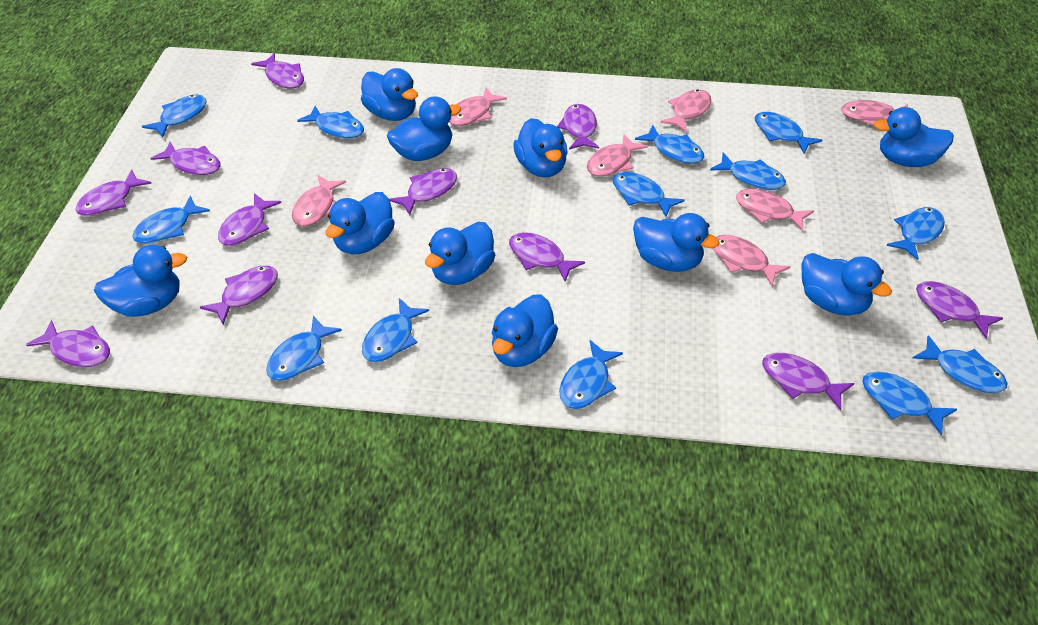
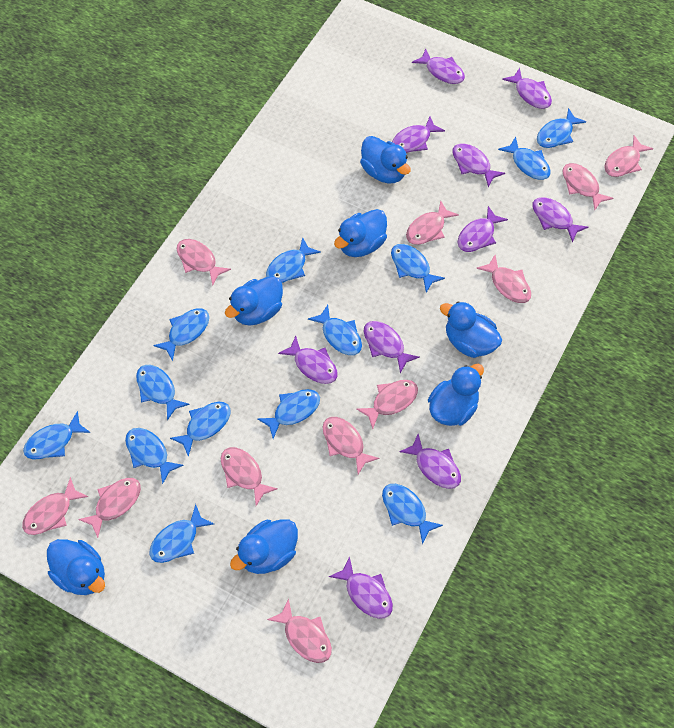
blue duck: [94,245,187,317] [326,192,395,254] [361,68,418,121] [387,96,461,161] [425,222,495,285] [492,295,558,367] [513,118,568,178] [633,213,719,272] [802,253,892,316] [874,107,954,167] = 10 -> [47,539,105,595] [225,276,283,326] [230,519,298,574] [334,209,387,257] [360,136,411,184] [428,364,484,426] [440,301,502,358] = 7
pink fish: [292,175,346,226] [449,87,507,126] [587,134,648,176] [660,89,711,132] [713,235,790,286] [736,189,814,231] [841,100,908,125] = 7 -> [22,477,88,535] [78,478,141,538] [177,239,231,285] [221,447,278,506] [267,598,332,663] [322,417,379,474] [356,380,418,429] [406,200,459,245] [476,255,531,303] [562,163,614,211] [604,135,653,177] = 11
purple fish: [26,320,110,367] [75,169,151,216] [150,142,221,175] [200,266,278,324] [218,193,281,246] [251,53,304,88] [390,168,457,215] [509,232,585,282] [557,104,599,150] [762,353,854,410] [916,281,1003,338] = 11 -> [278,336,338,384] [329,556,393,619] [363,321,420,373] [392,117,445,153] [399,434,461,489] [412,48,465,84] [452,143,505,188] [458,206,508,252] [502,68,552,109] [532,197,588,243] = 10

